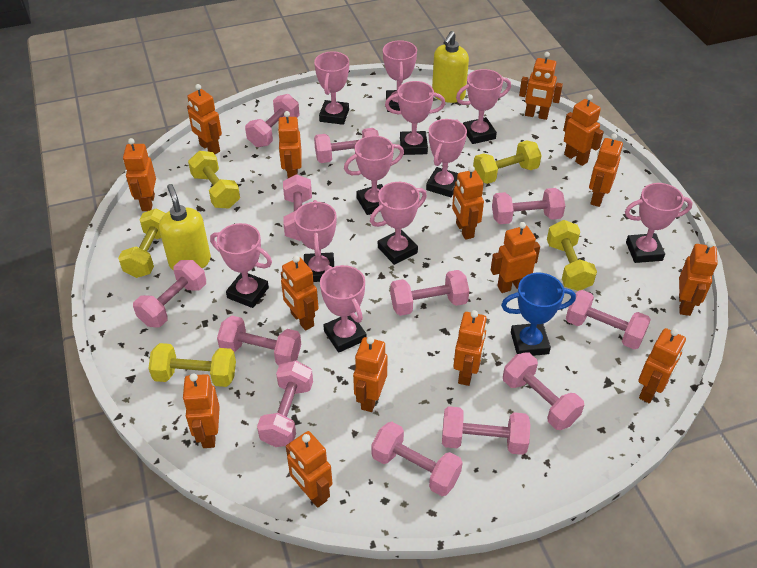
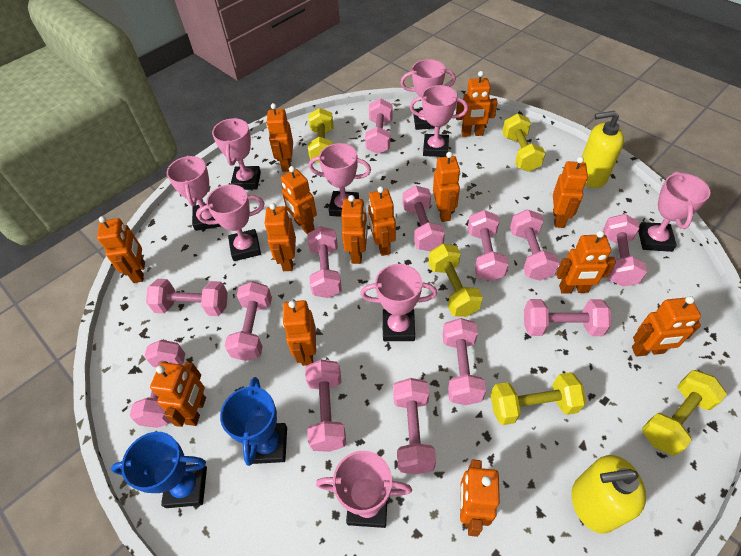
blue trophy: [501,273,576,356] = 1 -> [111,432,207,508] [220,377,287,466] = 2
orange robot: [123,138,156,211] [182,373,220,448] [187,84,222,154] [277,111,302,178] [281,256,318,331] [286,431,332,508] [353,337,387,412] [452,166,484,240] [453,310,487,386] [491,222,540,293] [519,52,563,120] [563,94,604,166] [589,134,623,207] [638,328,686,403] [679,241,718,316] = 15 -> [97,216,145,283] [150,362,206,427] [264,203,296,271] [266,103,293,172] [281,166,317,234] [282,300,316,366] [341,195,368,264] [368,186,396,256] [433,152,460,222] [456,71,498,137] [460,460,500,537] [553,157,588,228] [556,230,616,294] [632,296,701,357] = 14
pink dumbbell: [133,260,206,327] [217,316,301,365] [245,94,300,147] [257,361,313,447] [283,174,312,241] [314,128,379,163] [371,422,463,496] [390,270,469,316] [442,406,530,455] [492,188,565,224] [503,353,584,430] [566,290,651,349] = 12 -> [130,340,185,428] [146,279,228,316] [225,281,272,361] [305,360,346,452] [307,226,342,298] [365,98,393,154] [393,378,436,474] [403,185,445,251] [443,318,486,405] [468,210,509,281] [510,209,559,281] [524,299,611,336] [603,214,647,287] = 13
pink trophy: [210,223,272,308] [294,200,337,282] [314,51,349,125] [320,265,367,353] [344,136,404,215] [370,182,427,265] [383,40,417,112] [385,81,445,155] [426,119,467,197] [456,69,511,144] [625,183,693,263] = 11 -> [167,155,221,231] [197,184,265,261] [212,118,261,190] [309,143,371,217] [316,451,412,528] [360,264,437,341] [400,59,456,130] [410,85,468,157] [638,171,710,252] = 9

